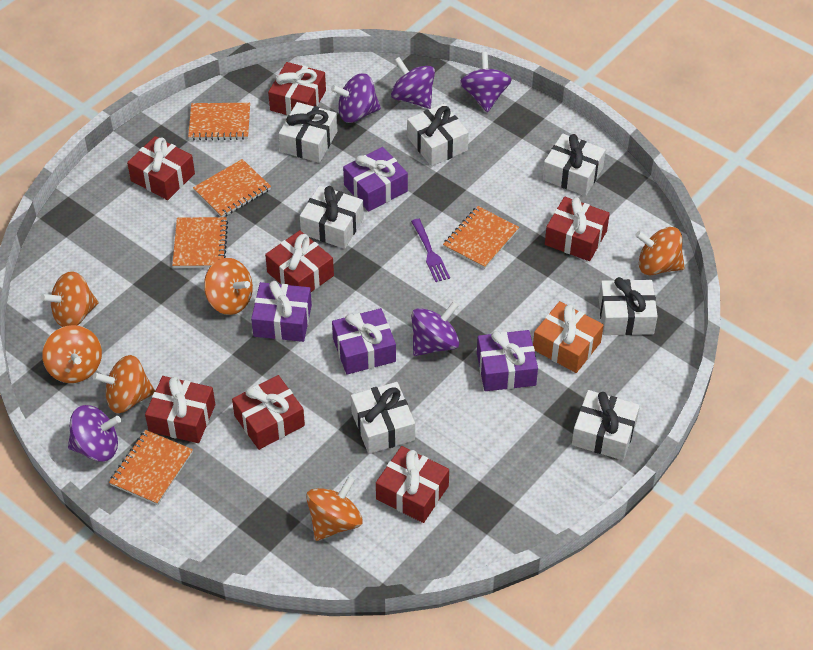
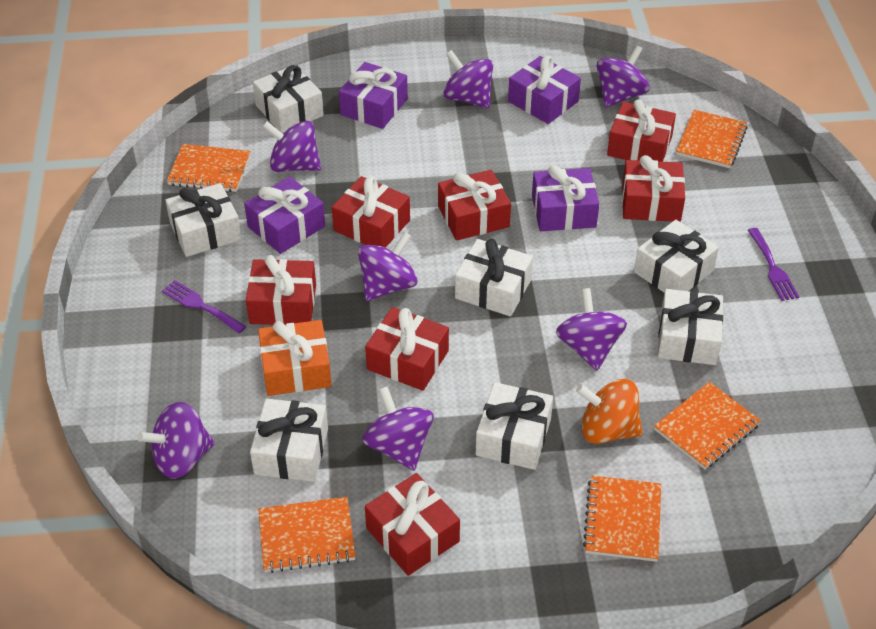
orange spinning top: [41,271,98,327] [42,325,102,383] [93,355,155,413] [204,258,253,315] [306,476,363,541] [635,227,685,275] = 6 -> [576,379,643,444] = 1
purple fork: [411,219,450,282] = 1 -> [162,280,247,333] [748,228,799,301] = 2
purple spinning top: [68,405,121,462] [331,73,381,123] [391,57,435,109] [411,302,459,356] [460,52,512,112] = 5 -> [137,402,215,479] [262,121,321,172] [358,232,417,301] [362,386,434,471] [443,50,493,109] [556,288,627,371] [597,45,650,108] = 7

